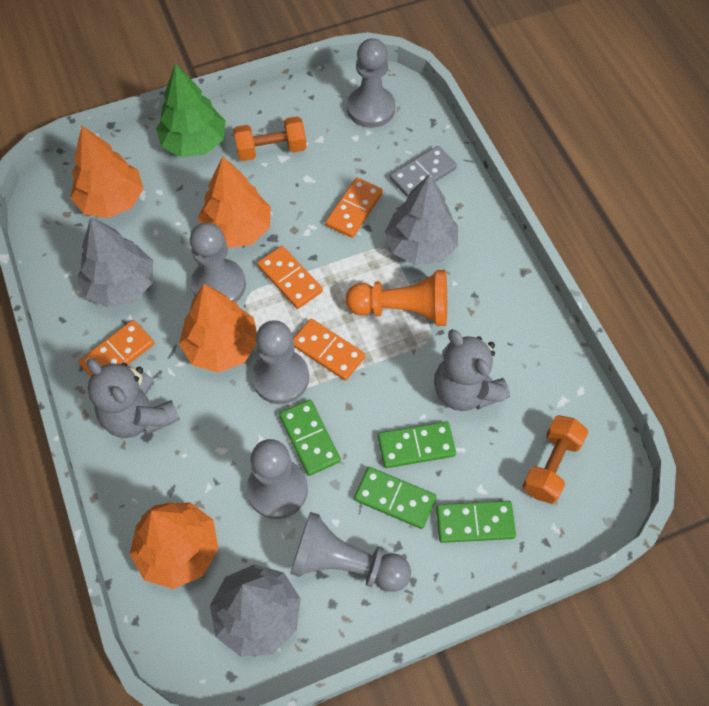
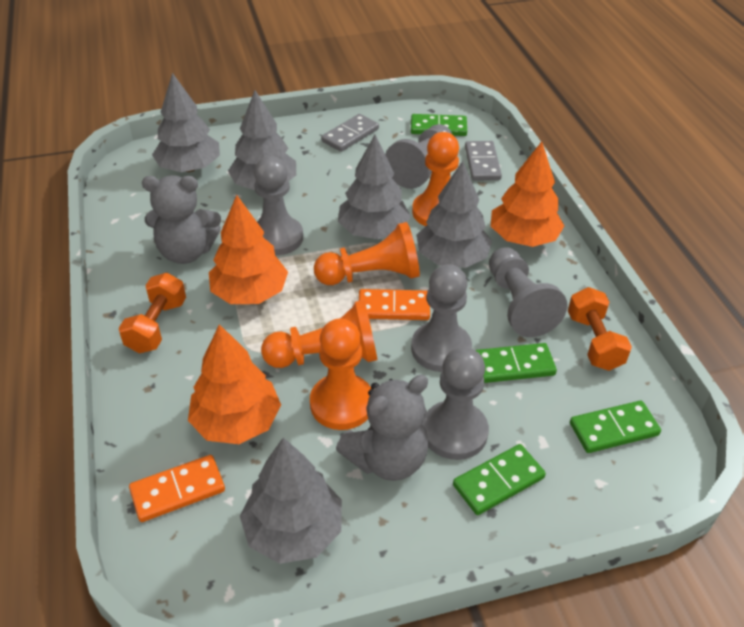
green tree: [156,63,226,157] = 1 -> none = 0
grey domino: [390,146,457,198] = 1 -> [321,114,379,152] [465,141,502,181] = 2
grey tree: [77,217,153,308] [210,564,301,657] [385,174,458,265] = 3 -> [152,73,220,172] [228,90,296,190] [240,438,342,564] [338,135,411,239] [417,161,492,268] = 5
orange domino: [78,320,154,377] [257,246,323,309] [293,319,365,381] [325,177,383,238] = 4 -> [129,455,225,522] [359,289,430,320] = 2
orange pawn: [346,270,447,326] = 1 -> [261,300,378,368] [310,318,371,430] [314,222,420,285] [412,132,459,226] = 4
orange tree: [70,126,144,218] [130,502,218,589] [179,284,257,373] [198,156,271,248] = 4 -> [188,324,281,444] [209,195,288,304] [491,141,564,247] = 3

